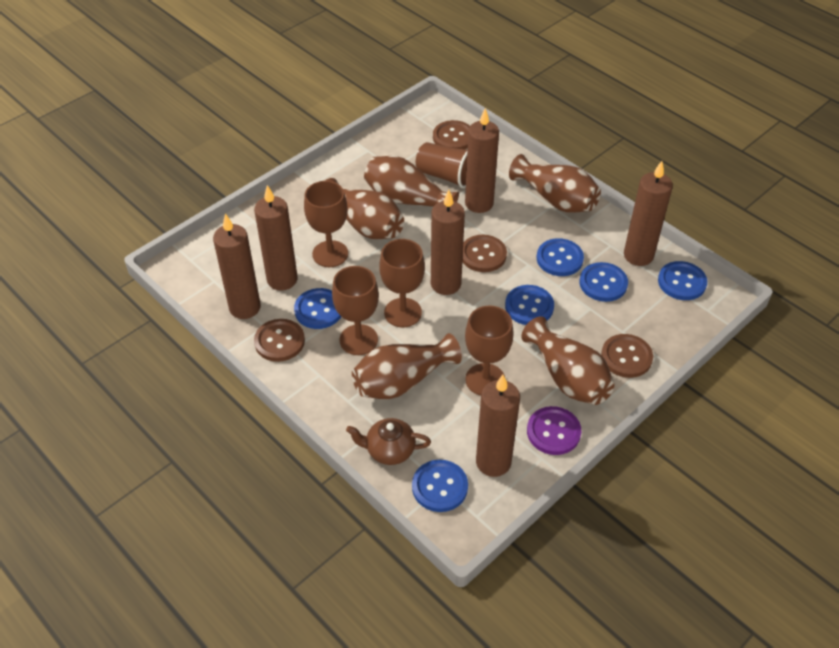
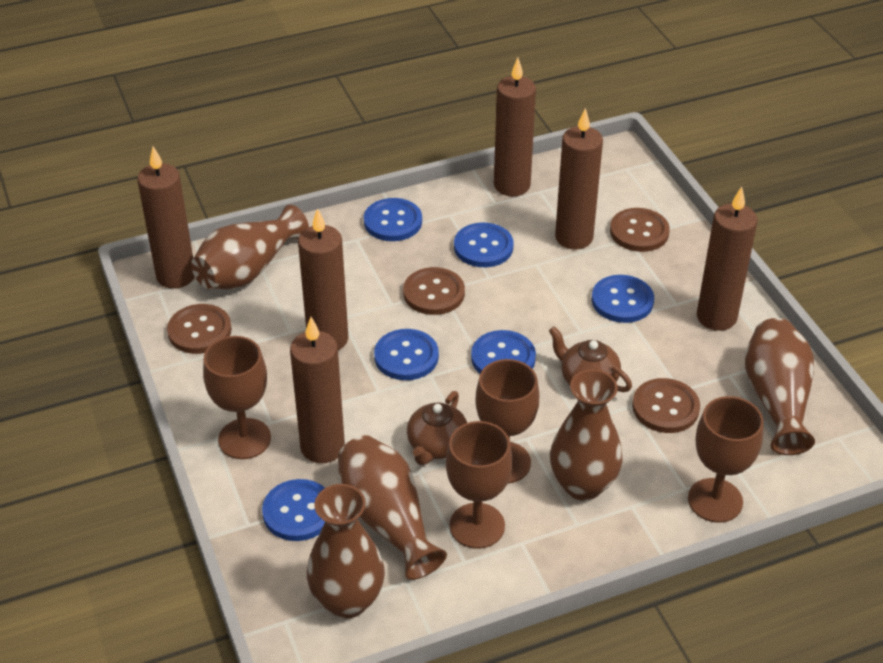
brown cup: [416,142,467,188] = 1 -> none = 0
brown teapot: [346,418,431,465] = 1 -> [407,391,467,465] [549,326,632,392] = 2
purple button: [527,406,581,455] = 1 -> none = 0

